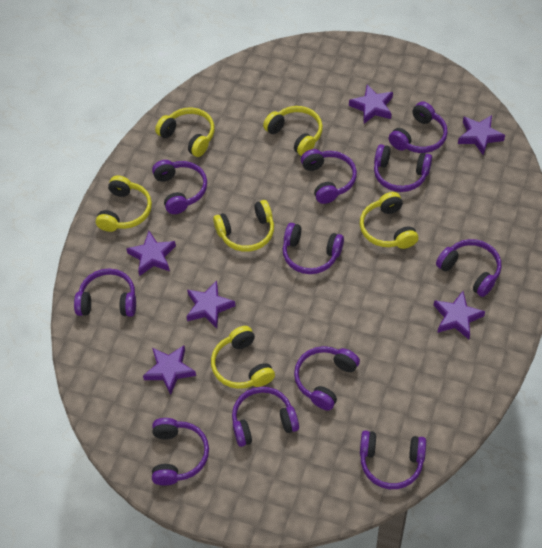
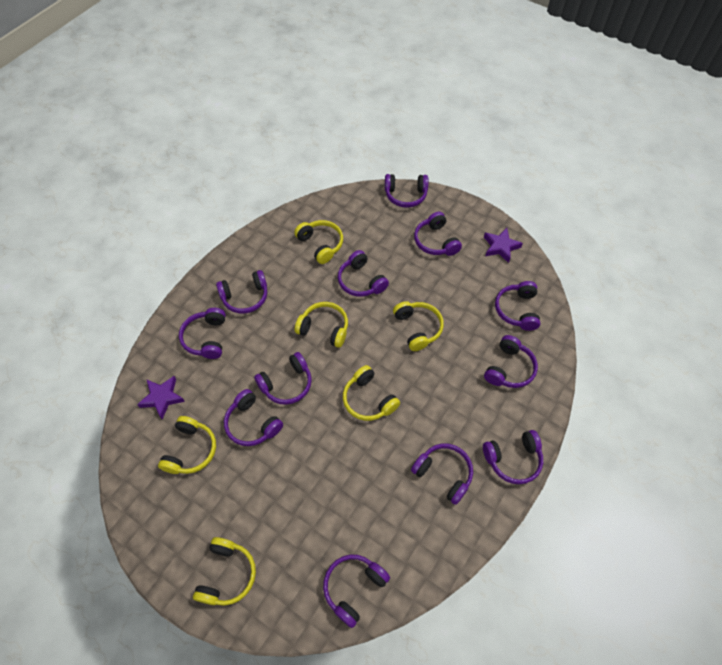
purple headphones: [74,269,136,317] [152,160,207,214] [152,418,209,486] [232,387,299,447] [283,223,344,274] [294,346,360,411] [301,149,357,204] [360,431,426,489] [374,144,432,192] [389,101,448,153] [436,239,501,297] = 11 -> [179,308,226,359] [216,270,267,314] [224,389,283,446] [254,352,312,405] [323,555,390,628] [338,250,389,297] [385,174,428,208] [411,443,473,505] [414,212,462,256] [483,430,543,484] [484,335,538,388] [495,281,540,331] = 12
purple star: [126,231,176,276] [143,345,196,395] [186,281,236,328] [349,84,393,124] [434,291,485,339] [458,115,505,155] = 6 -> [137,376,185,419] [484,228,523,263] = 2

